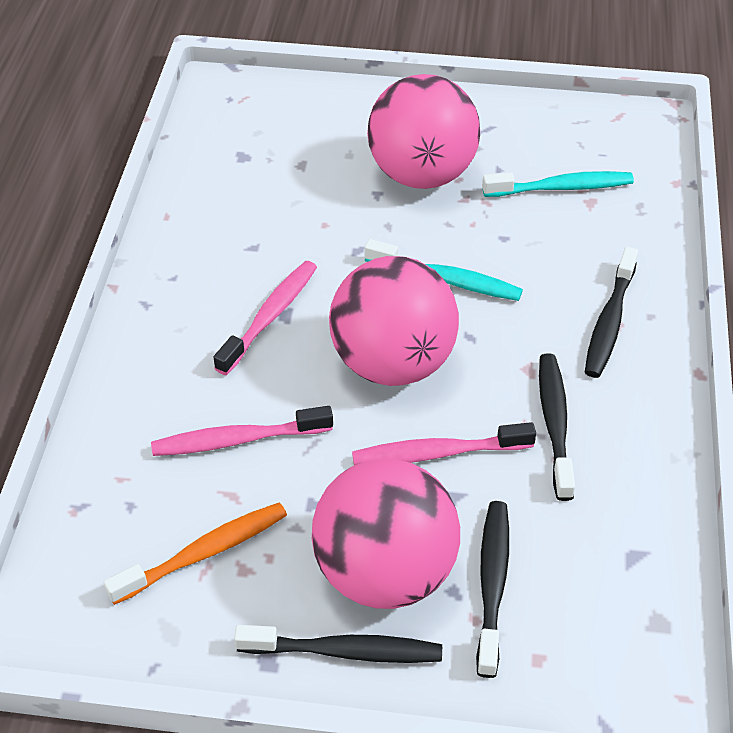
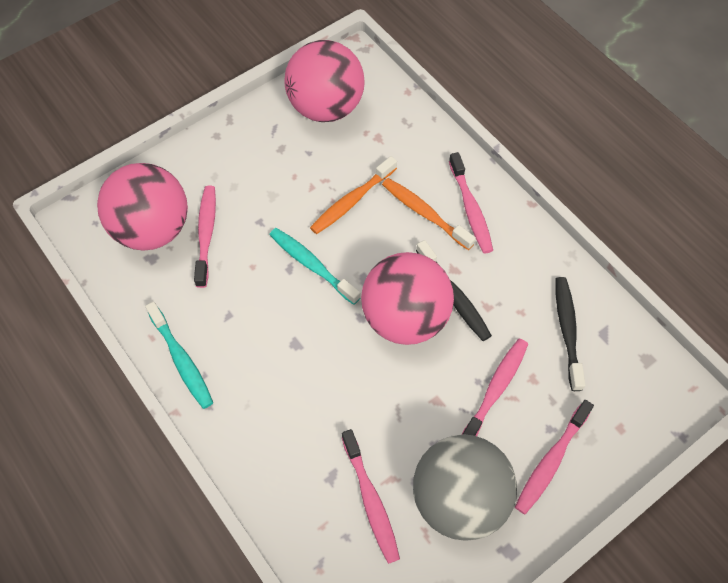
black toothbrush: [234,625,442,663] [476,501,509,678] [539,354,575,501] [585,247,638,378] = 4 -> [416,240,492,341] [555,277,585,391] = 2
grey ball: none = 0 -> [413,434,517,541] = 1
orange toothbrush: [103,502,287,605] = 1 -> [310,156,397,234] [382,178,476,250] = 2
pink toothbrush: [151,406,333,456] [214,261,317,375] [352,422,536,465] = 3 -> [194,186,216,288] [342,429,400,564] [449,152,493,254] [462,339,528,436] [515,400,594,514] = 5

